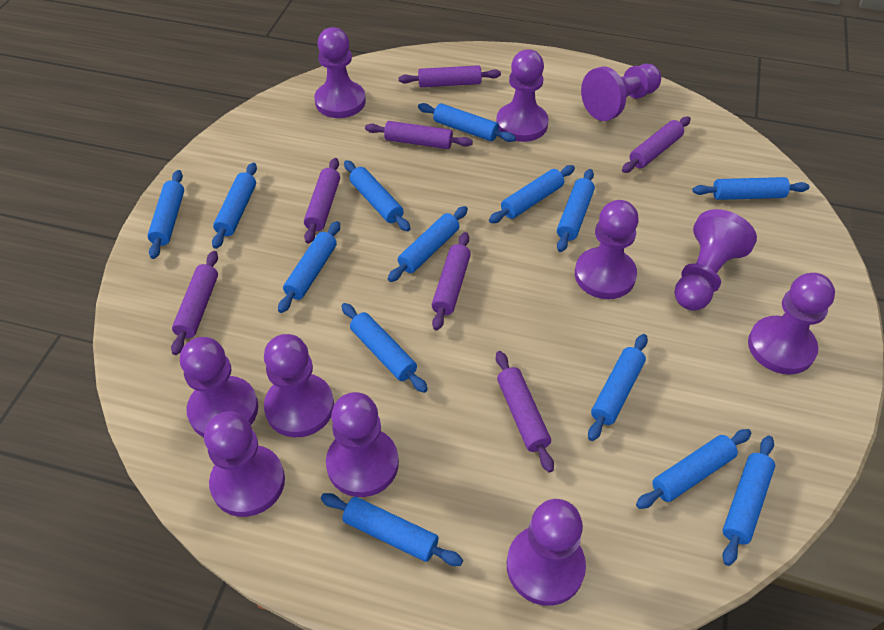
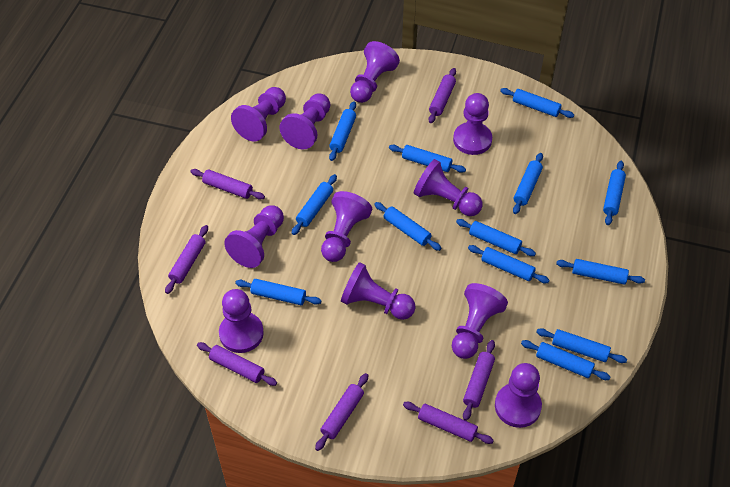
blue rolling pin: [147,170,184,259] [212,163,257,249] [278,221,340,313] [321,493,463,566] [341,303,428,393] [344,160,410,231] [388,206,468,282] [418,103,516,142] [489,165,575,223] [557,169,595,252] [588,334,648,441] [636,429,751,509] [692,177,809,200] [722,436,775,566] = 14 -> [235,279,322,305] [292,174,337,235] [329,101,356,161] [374,202,441,251] [389,145,466,173] [456,219,536,256] [468,245,550,283] [500,88,574,118] [513,153,543,214] [521,340,610,380] [537,328,627,363] [556,259,645,285] [603,161,626,225] = 13

